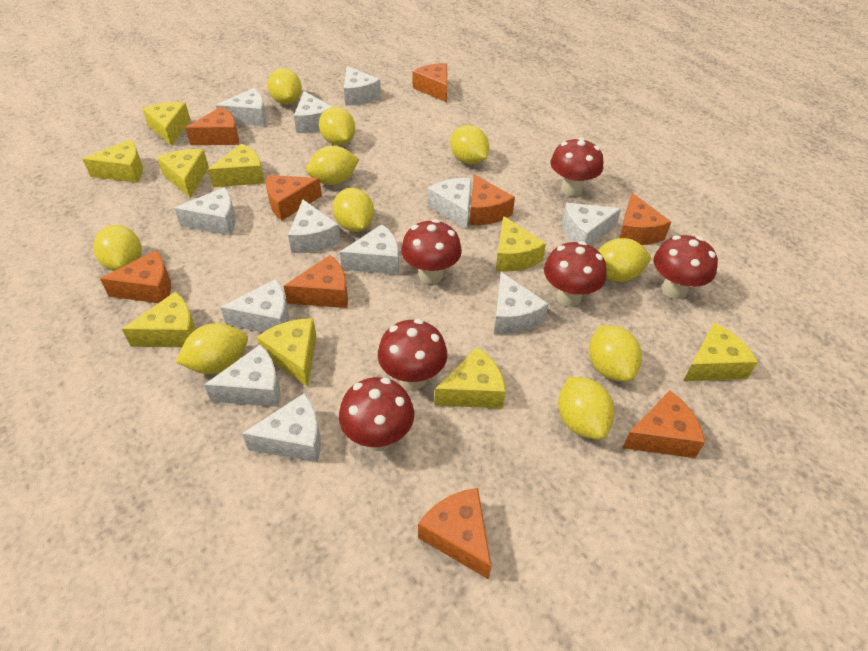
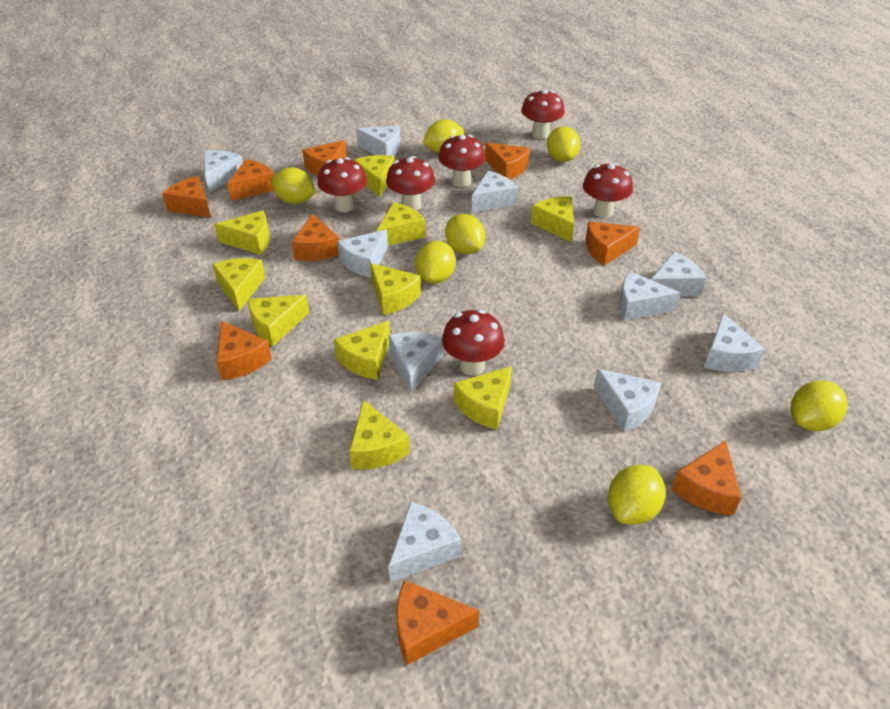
white cheese: [174,187,236,236] [204,345,280,407] [216,88,266,126] [220,279,289,332] [242,393,321,463] [288,200,340,253] [294,91,332,133] [340,224,399,275] [344,66,381,106] [428,178,472,229] [494,272,548,334] [562,203,621,246] = 12 -> [204,150,243,192] [337,229,388,278] [356,125,400,156] [388,502,461,583] [389,332,443,393] [472,171,518,212] [594,369,661,432] [619,271,680,320] [651,252,706,297] [704,313,765,372] = 10
yellow cheese: [83,139,143,183] [122,292,196,347] [142,102,191,146] [157,149,209,198] [207,144,264,187] [257,318,316,387] [434,347,506,408] [496,216,546,272] [683,323,758,381] = 9 -> [213,258,266,311] [214,211,270,255] [248,295,309,346] [334,320,390,380] [349,400,410,470] [354,155,395,197] [370,263,421,315] [376,202,426,246] [454,366,512,430] [531,196,574,242] = 10
yellow lemon: [93,225,142,271] [176,323,248,374] [268,68,302,105] [306,146,359,185] [319,107,355,145] [333,188,374,232] [450,125,489,164] [558,377,614,440] [589,325,642,382] [598,238,651,282] = 10 -> [271,167,316,204] [415,241,456,284] [423,119,464,153] [445,214,485,254] [547,126,580,162] [608,465,666,525] [790,381,848,431] = 7

